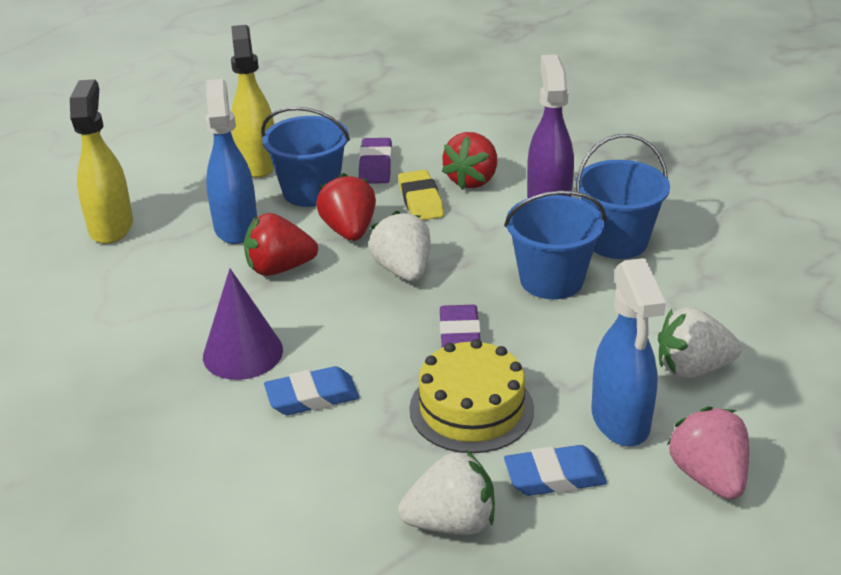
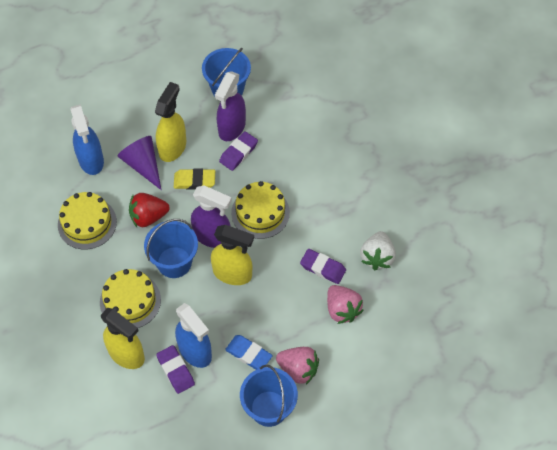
blue eraser: [264,366,359,415] [504,445,607,496] = 2 -> [225,335,273,370] = 1
pink strawberry: [667,406,749,500] = 1 -> [276,347,319,385] [327,285,364,324] = 2
purple eraser: [359,138,392,184] [440,305,481,348] = 2 -> [156,345,195,394] [219,131,258,171] [300,249,346,284] = 3
purple spray bottle: [527,54,574,198] = 1 -> [191,185,232,248] [215,71,246,141] = 2
red strawberry: [244,213,318,276] [316,173,376,241] [442,132,497,189] = 3 -> [129,193,170,227] = 1
white strawberry: [369,211,430,282] [398,450,495,535] [658,307,742,379] = 3 -> [360,231,396,270] = 1
yellow cake: [409,339,534,453] = 1 -> [58,192,117,250] [100,269,161,328] [231,181,290,239] = 3
yellow spray bottle: [70,79,133,244] [231,25,274,178] = 2 -> [101,308,145,369] [155,82,186,162] [211,225,254,285] = 3

